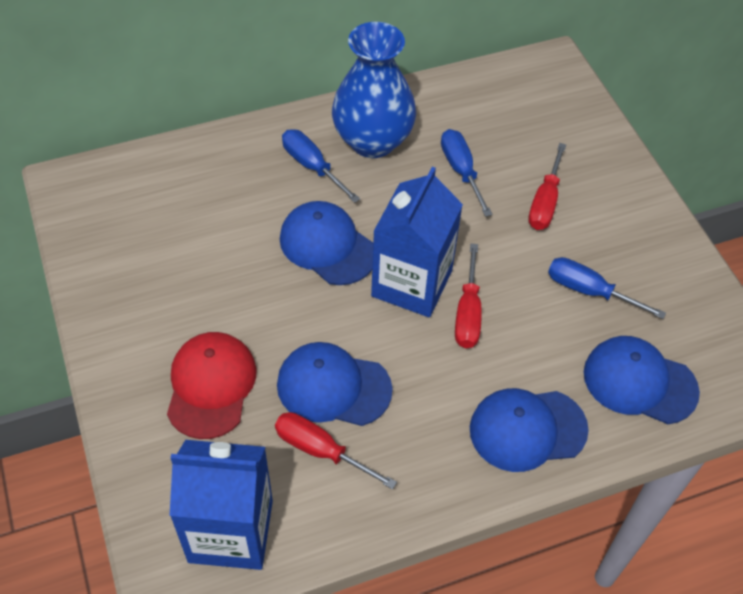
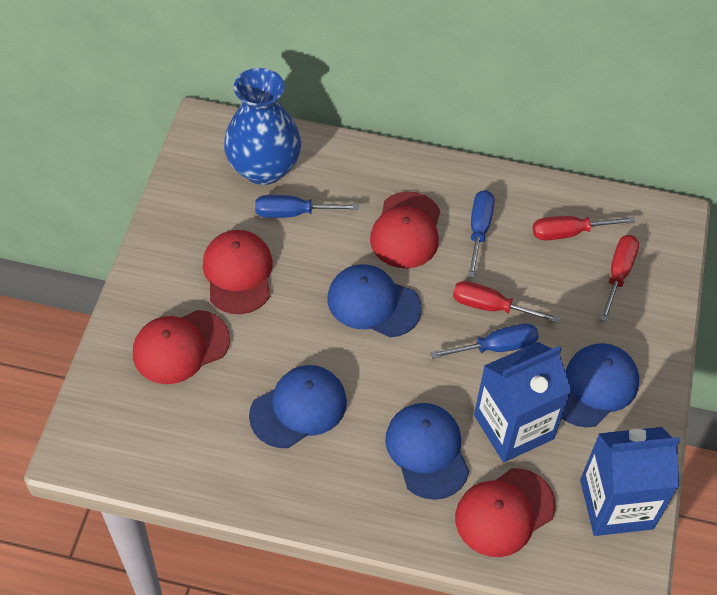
red cap: [167,332,257,439] = 1 -> [133,310,230,384] [203,230,273,314] [370,192,440,268] [455,468,556,557] = 4

